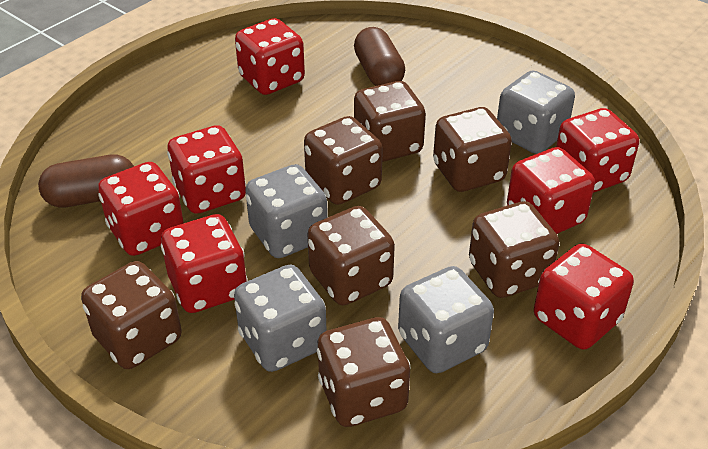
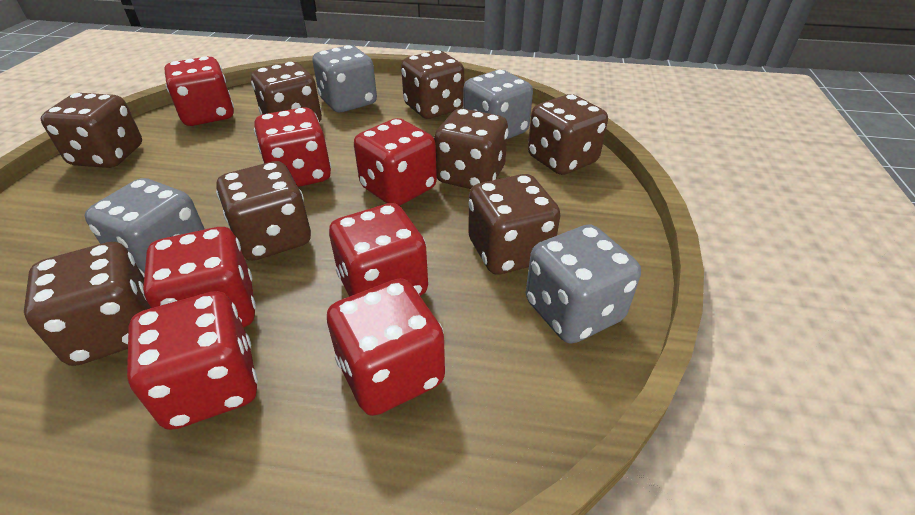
brown capsule: [38,154,134,208] [354,27,405,86] = 2 -> none = 0
brown dice: [81,261,182,369] [304,116,383,205] [307,206,395,305] [317,317,411,427] [354,81,426,162] [433,107,512,192] [469,201,559,298] = 7 -> [24,242,151,366] [41,93,142,168] [216,161,311,261] [251,62,322,122] [401,50,464,119] [434,108,508,189] [468,174,560,275] [528,94,608,175] = 8

